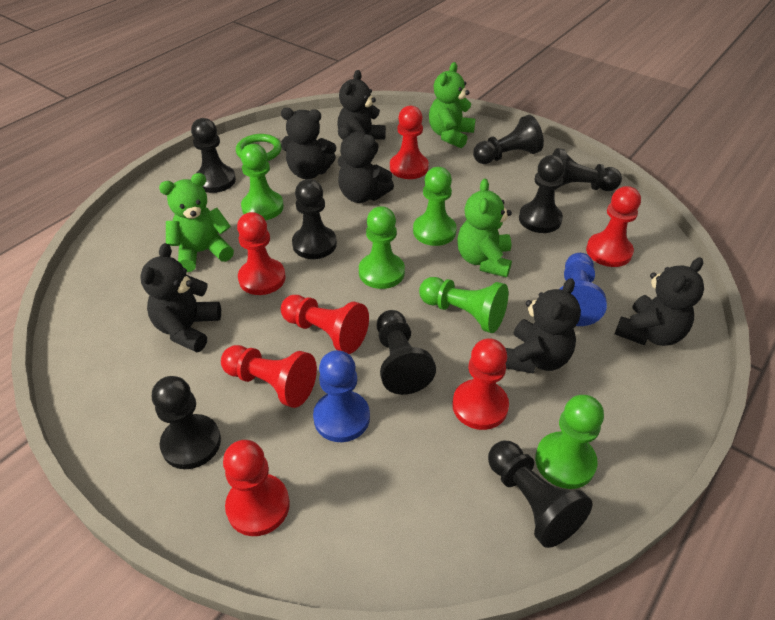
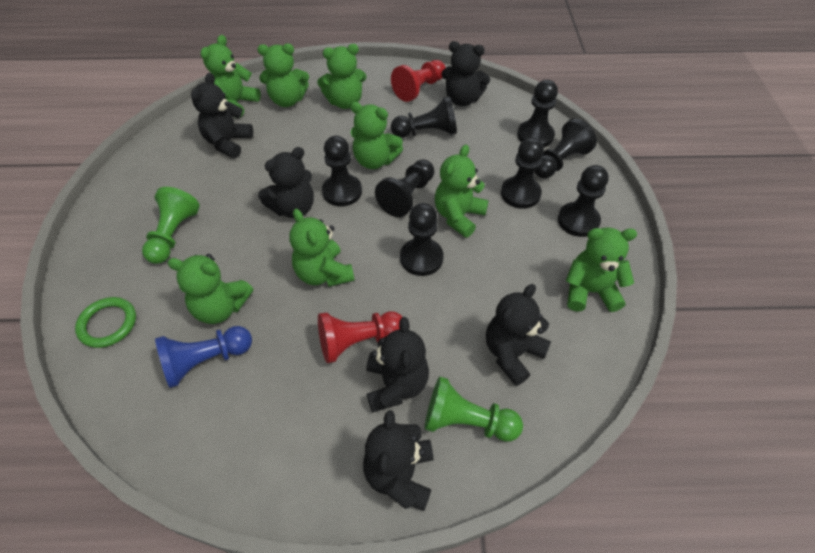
blue pawn: [313,350,370,442] [560,253,607,326] = 2 -> [155,326,252,388] = 1
green pawn: [241,144,284,220] [359,206,405,289] [413,167,457,246] [419,277,508,333] [535,395,604,489] = 5 -> [142,187,200,264] [425,376,523,442] = 2
green teddy bear: [159,173,234,272] [429,62,476,148] [457,179,512,278] = 3 -> [167,254,253,324] [201,35,261,118] [257,44,309,107] [289,209,354,287] [317,44,366,109] [350,102,403,169] [435,145,489,238] [566,227,637,312] = 8
red pawn: [221,345,317,408] [223,440,290,536] [237,212,286,295] [281,295,369,354] [390,106,429,179] [452,338,509,430] [586,186,641,267] = 7 -> [318,311,402,363] [391,60,446,102] = 2

